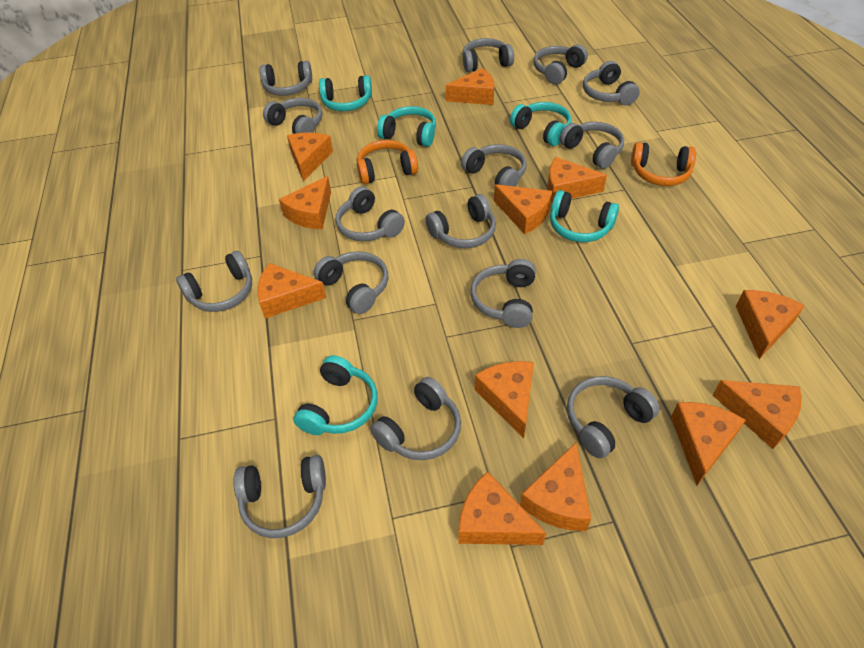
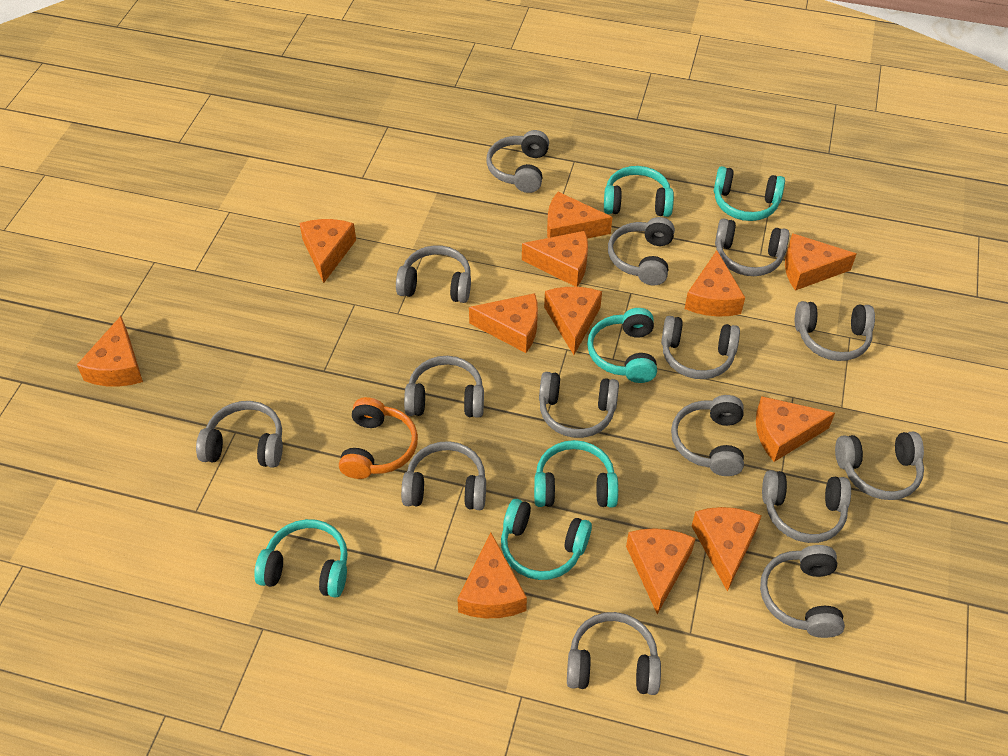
orange headphones: [357,140,418,184] [631,142,696,186] = 2 -> [339,397,418,479] = 1
turquoise headphones: [294,355,378,435] [319,75,372,111] [377,106,436,147] [510,102,571,146] [550,190,619,242] = 5 -> [254,519,348,598] [501,499,592,580] [534,440,618,508] [587,308,657,383] [604,166,674,217] [714,166,785,221] = 6

